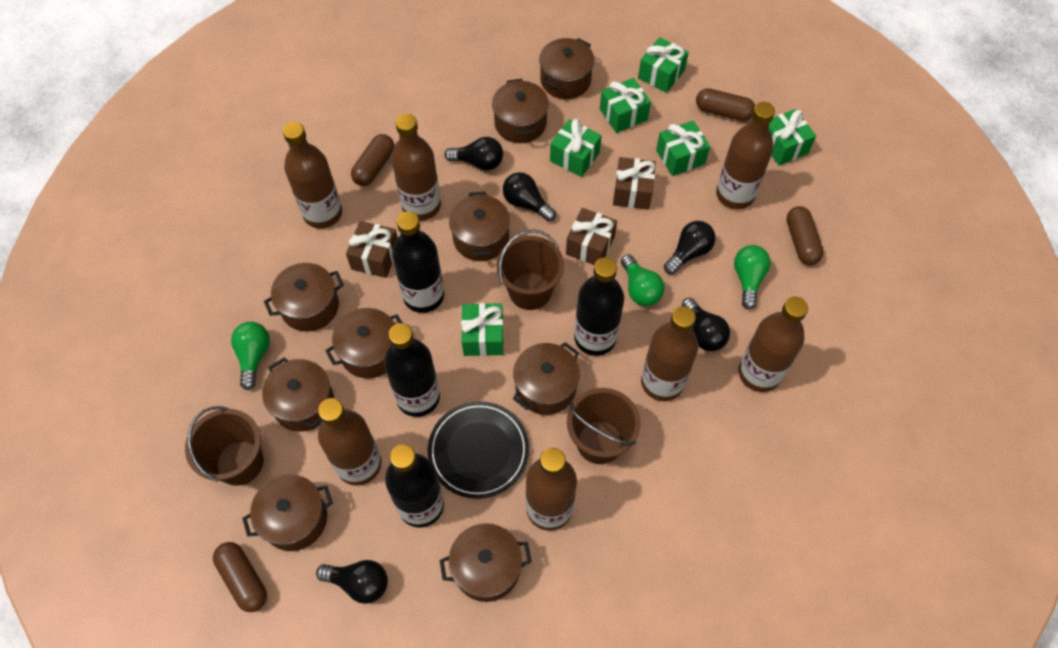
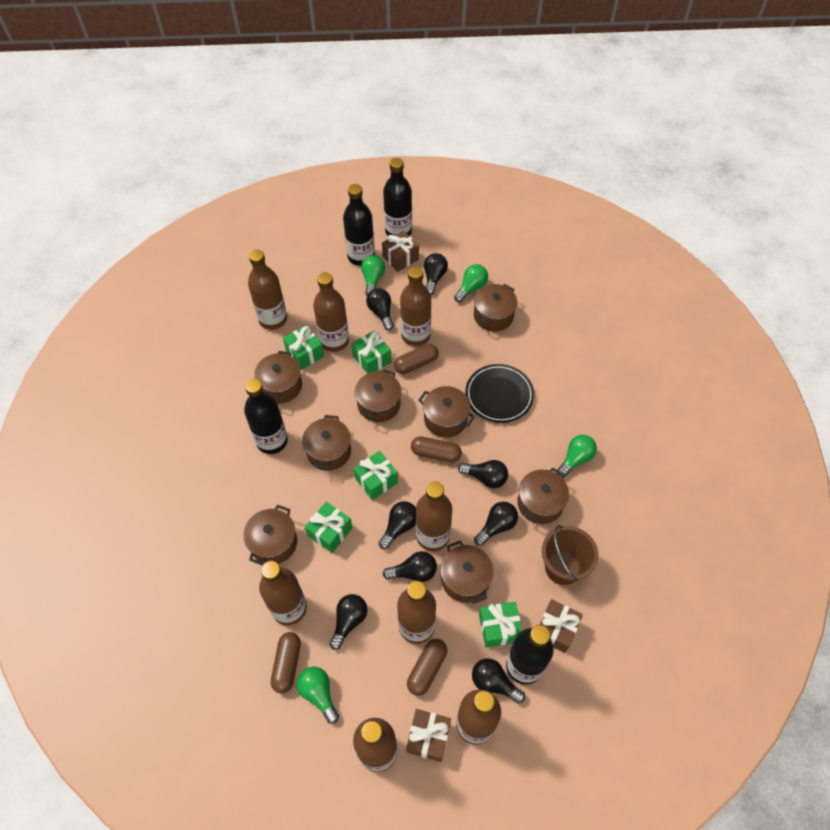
black light bulb: [316,560,388,604] [444,137,503,171] [503,172,556,222] [664,221,716,274] [682,298,730,351] = 5 -> [330,594,368,650] [366,288,394,331] [379,501,416,549] [383,551,437,582] [424,253,448,295] [458,460,508,488] [472,658,525,704] [474,502,518,546] = 8
brown bottle: [283,122,342,229] [318,398,382,486] [391,114,441,221] [526,448,577,531] [641,306,698,401] [716,102,775,209] [738,297,808,392] = 7 -> [248,250,287,330] [259,561,307,625] [313,272,349,352] [353,718,398,772] [397,581,436,644] [400,266,431,346] [416,482,452,551] [456,690,501,745] = 8
brown bucket: [185,406,263,486] [497,229,564,310] [567,388,641,464] = 3 -> [542,525,599,585] = 1
brown pot: [242,474,333,551] [262,357,334,432] [264,263,344,332] [325,308,402,378] [440,523,532,602] [449,191,510,261] [492,79,549,143] [513,342,580,415] [539,38,594,99] = 9 -> [243,505,297,565] [254,351,302,403] [302,415,351,471] [355,369,401,422] [418,386,475,438] [440,541,494,604] [474,284,517,332] [517,468,569,524] = 8
green gift: [461,303,504,356] [550,119,602,177] [600,78,651,133] [638,37,689,93] [656,120,710,176] [768,109,816,166] = 6 -> [283,325,324,370] [305,502,352,553] [351,330,392,374] [353,451,398,500] [479,602,522,648] = 5
green light bulb: [231,322,270,390] [621,254,665,306] [734,245,771,310] = 3 -> [297,666,339,724] [361,255,385,296] [454,264,488,302] [557,435,597,478] = 4

